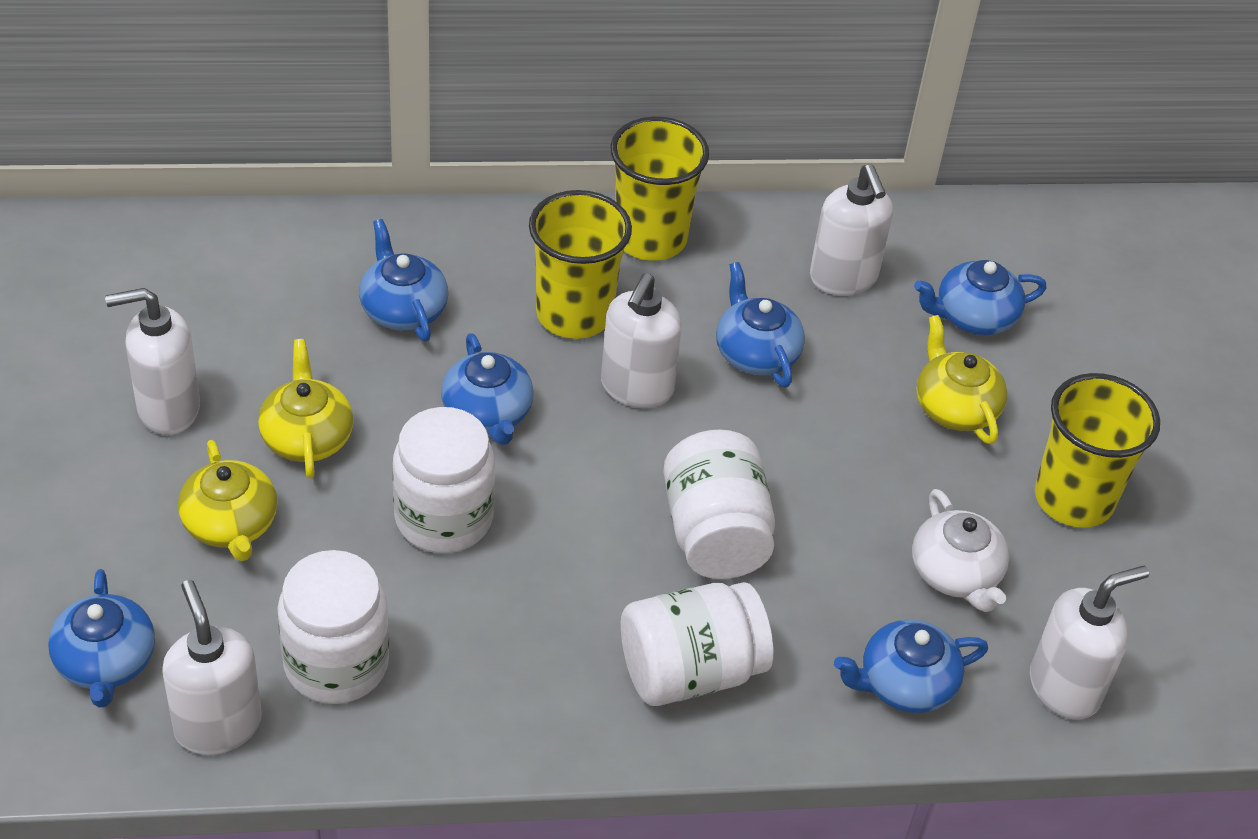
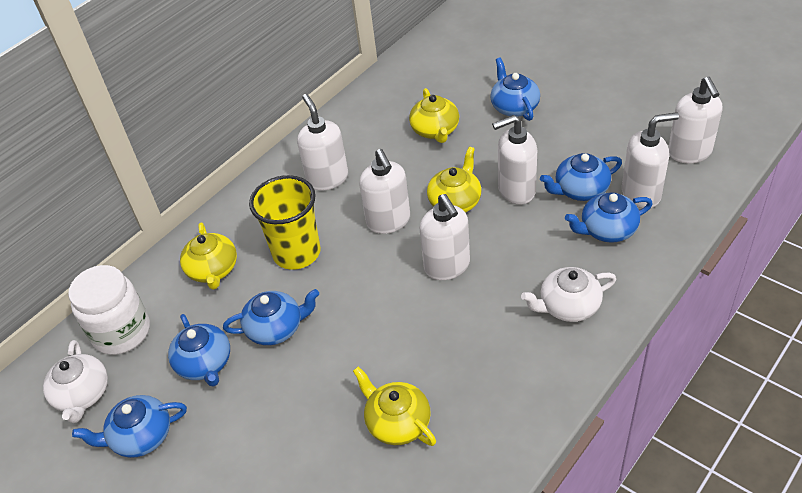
white jar: [277,550,389,704] [393,407,495,553] [621,582,773,706] [663,429,775,579] = 4 -> [68,265,150,355] = 1
white soap dispenser: [105,288,200,435] [162,580,262,755] [601,273,682,408] [810,164,893,296] [1030,565,1149,720] = 5 -> [297,94,348,190] [359,149,410,234] [420,194,470,280] [492,115,537,205] [622,112,679,209] [668,77,722,163] = 6
white teapot: [912,489,1009,612] = 1 -> [43,340,108,423] [521,267,616,322] = 2
yellow cup: [529,190,632,339] [610,117,709,261] [1035,373,1160,528] = 3 -> [249,175,321,270] = 1
yellow teapot: [178,440,277,561] [258,339,353,478] [916,315,1007,444] = 3 -> [180,222,237,290] [353,366,436,446] [409,88,459,143] [427,147,482,213] = 4

